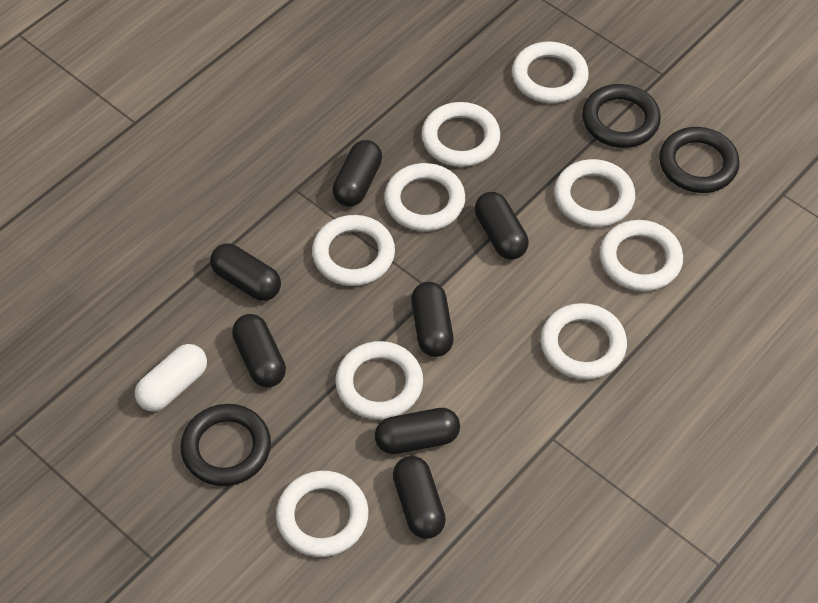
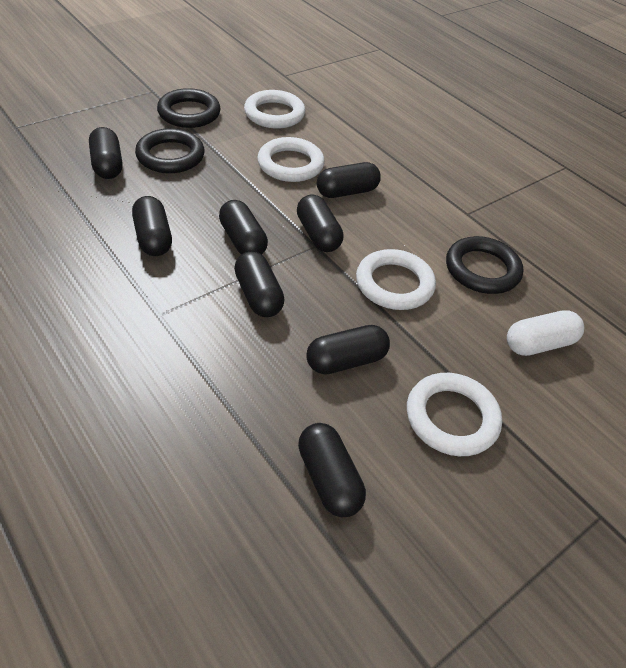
black capsule: [210,243,281,301] [232,314,286,387] [332,140,382,206] [375,408,460,454] [393,456,446,539] [411,282,454,357] [475,192,529,260] = 7 -> [89,127,123,179] [132,196,172,256] [219,200,268,254] [234,251,285,317] [297,194,343,252] [298,423,366,517] [306,325,390,374] [317,162,381,198] = 8
white ring: [276,471,369,557] [312,215,395,286] [336,341,423,420] [384,163,465,231] [421,102,500,167] [512,42,589,103] [541,303,627,380] [554,159,635,227] [600,220,683,291] = 9 -> [244,90,305,128] [257,137,324,182] [356,249,436,310] [407,373,502,456] = 4

